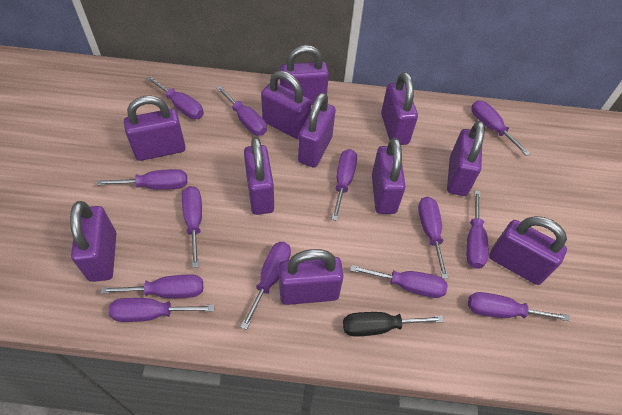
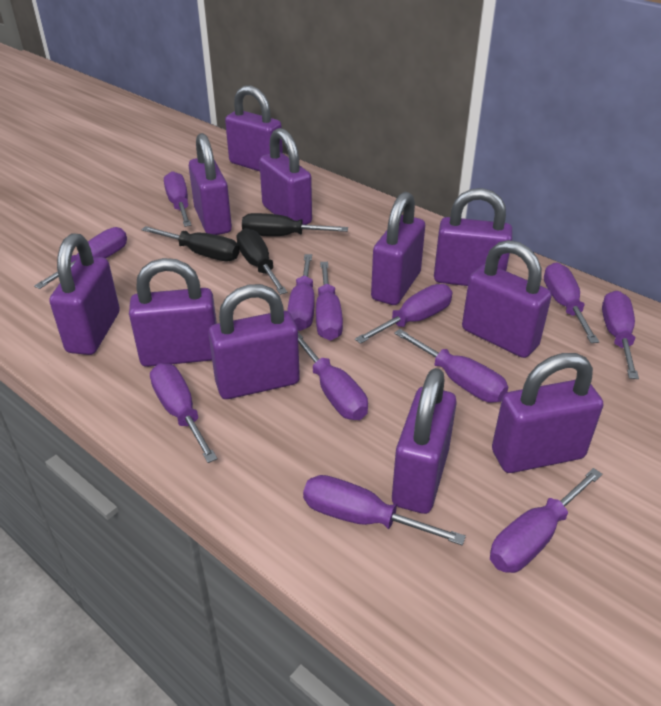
black screwdriver: [343,312,444,336] = 1 -> [141,226,239,261] [237,228,287,295] [242,213,348,236] = 3
purple screwdriver: [97,169,187,190] [100,275,203,298] [109,298,215,322] [146,76,204,119] [182,186,202,268] [216,85,267,136] [240,242,291,330] [332,149,357,221] [350,265,448,298] [418,197,449,279] [466,190,488,269] [468,292,570,321] [471,100,531,156] = 13 -> [34,227,127,289] [150,363,217,463] [164,171,191,227] [287,254,315,331] [298,332,368,420] [303,475,466,545] [316,262,343,341] [355,284,453,344] [394,329,508,403] [490,468,602,573] [544,262,599,343] [602,291,639,379] = 12

